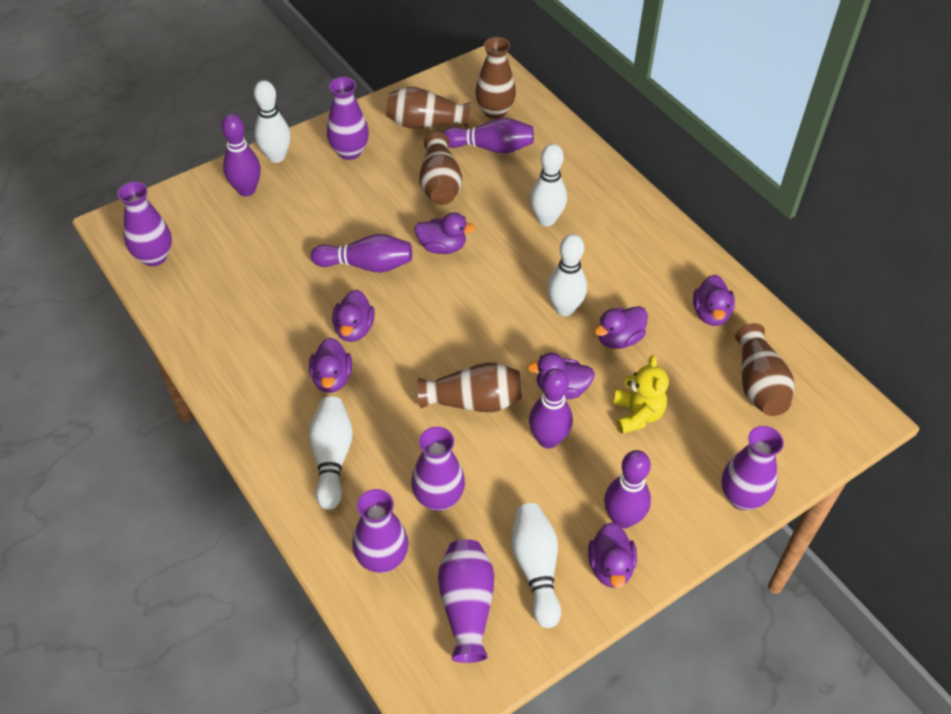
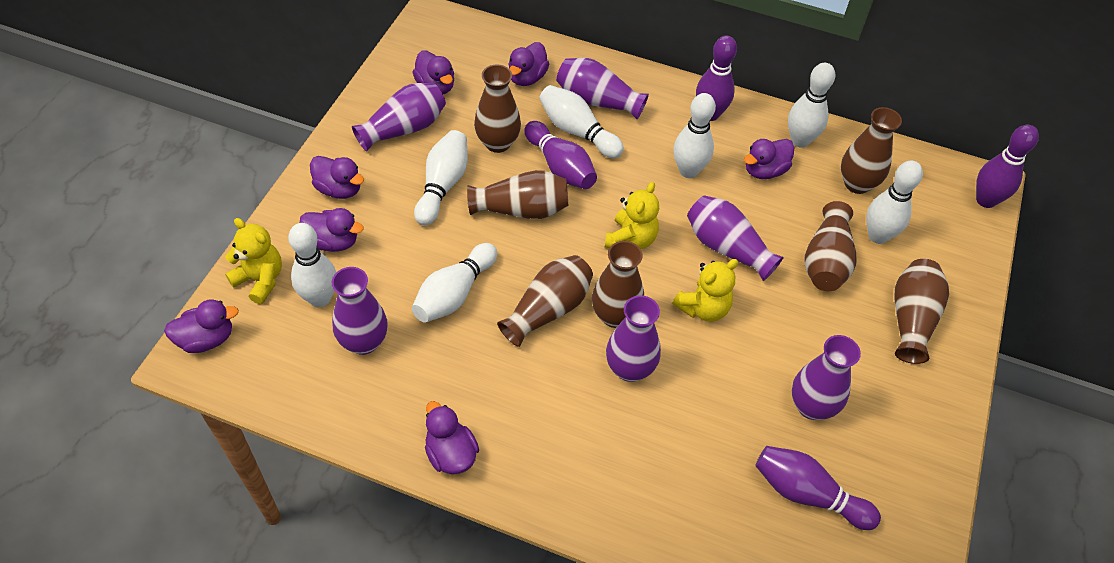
brown vase: [386,87,471,128] [417,362,522,412] [419,132,462,205] [475,37,516,119] [735,323,795,416] = 5 -> [467,170,568,219] [474,64,521,153] [497,255,593,347] [592,241,644,328] [805,201,857,291] [841,107,902,194] [894,259,949,364] = 7
purple bowling pin: [221,114,261,196] [311,234,412,273] [442,118,534,154] [529,368,573,449] [604,450,651,529] = 5 -> [524,121,597,189] [696,35,737,121] [755,446,881,530] [976,125,1039,208] = 4
white bowling pin: [254,80,291,163] [309,397,353,510] [511,503,561,628] [530,144,567,226] [547,234,587,316] = 5 -> [288,223,336,307] [412,243,497,323] [414,130,468,226] [539,85,624,158] [673,93,716,178] [788,63,835,148] [866,160,923,244] = 7
yellow teddy bear: [614,355,668,434] = 1 -> [225,218,282,304] [605,182,659,249] [672,259,738,322] = 3

